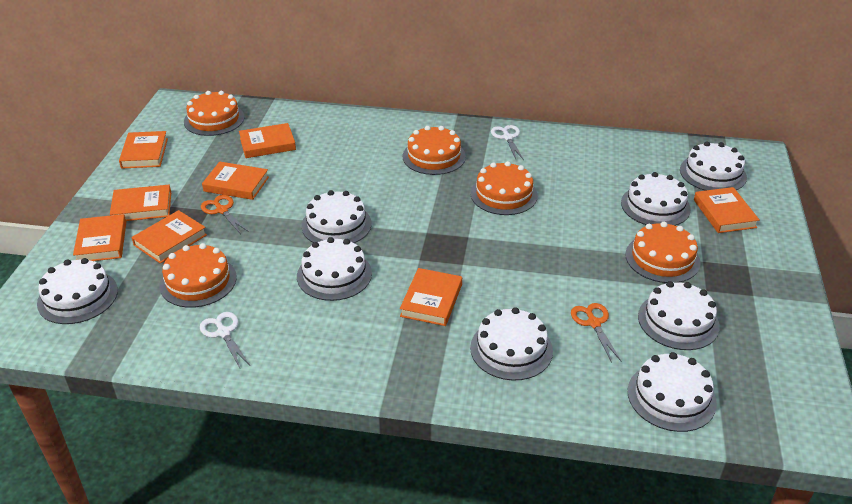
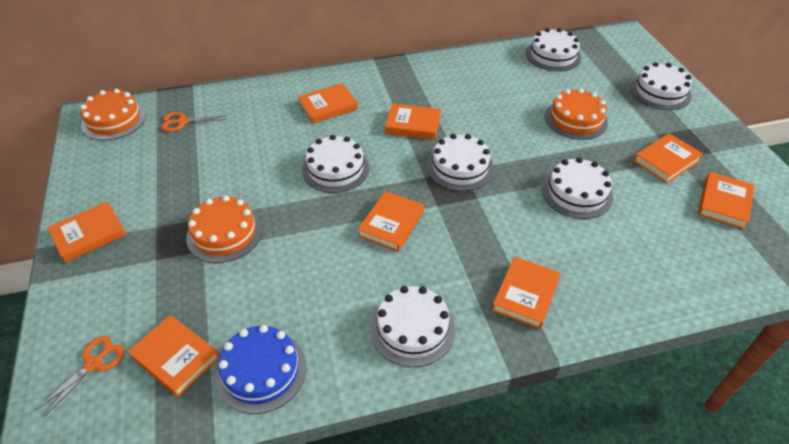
blue cake: none = 0 -> [215,325,306,414] = 1
orange cake: [159,243,237,308] [184,91,245,136] [403,126,466,175] [471,161,538,215] [625,222,700,283] = 5 -> [80,89,146,140] [186,195,262,263] [545,88,608,140] = 3
white cake: [37,258,118,324] [297,237,372,301] [301,190,372,243] [470,307,553,381] [621,172,691,226] [628,352,717,432] [638,281,720,350] [680,142,747,191] = 8 -> [302,135,369,193] [370,286,455,367] [427,134,494,191] [526,28,581,71] [542,157,613,219] [630,62,692,110] = 6
white scissors: [200,312,250,368] [491,125,524,160] = 2 -> none = 0

